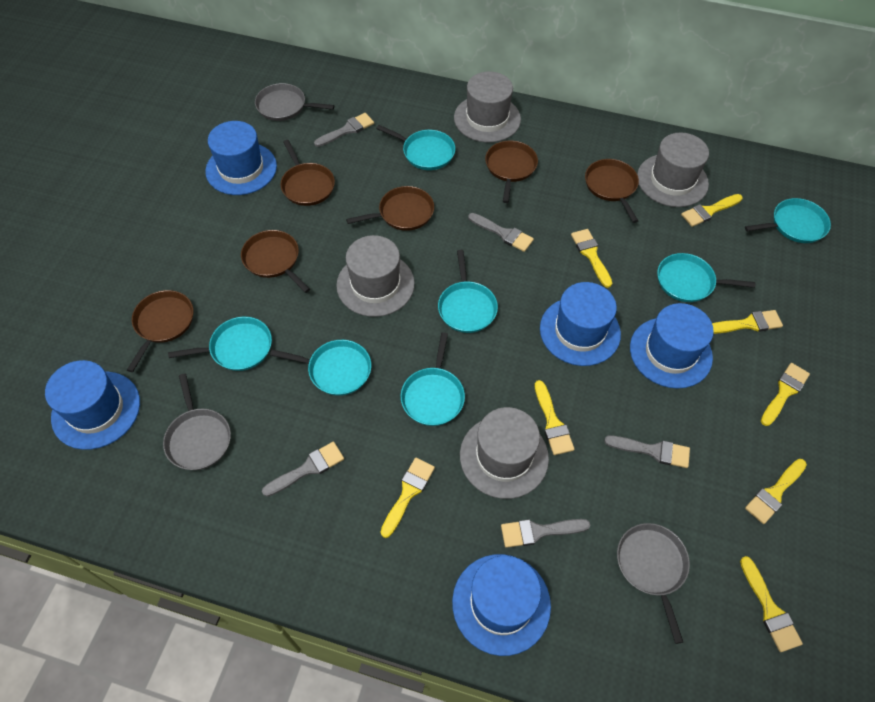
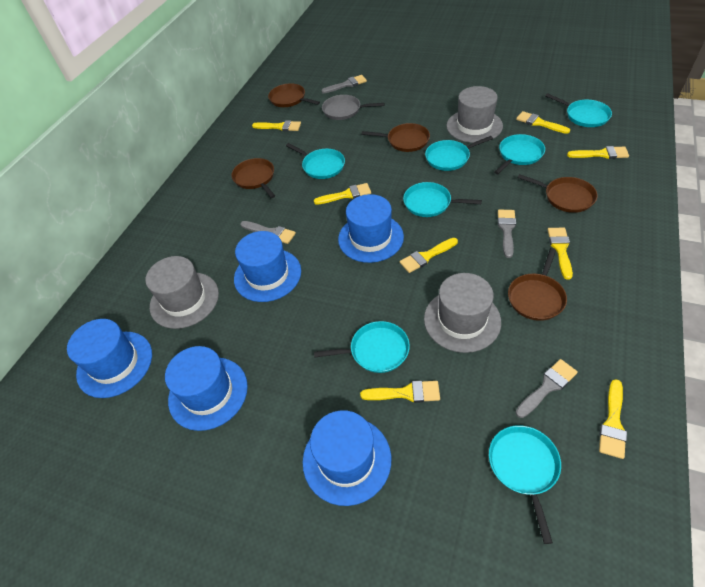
brown pan: [127,290,193,372] [241,230,310,293] [280,140,335,206] [346,186,434,231] [485,140,538,203] [585,159,639,223] = 6 -> [231,158,275,198] [268,83,320,107] [362,123,430,152] [508,248,567,321] [518,174,597,213] = 5
grey brush: [262,442,344,497] [314,113,374,147] [468,213,534,252] [501,519,590,548] [604,435,690,468] = 5 -> [240,221,296,244] [321,75,367,93] [498,209,516,258] [516,359,578,418] = 4
grey hat: [336,235,415,317] [454,72,521,143] [460,407,549,499] [637,132,709,207] = 4 -> [146,256,219,329] [424,273,501,353] [447,86,503,143] = 3
grey pan: [163,374,231,470] [255,83,334,121] [617,523,690,644] = 3 -> [322,95,385,120] = 1

